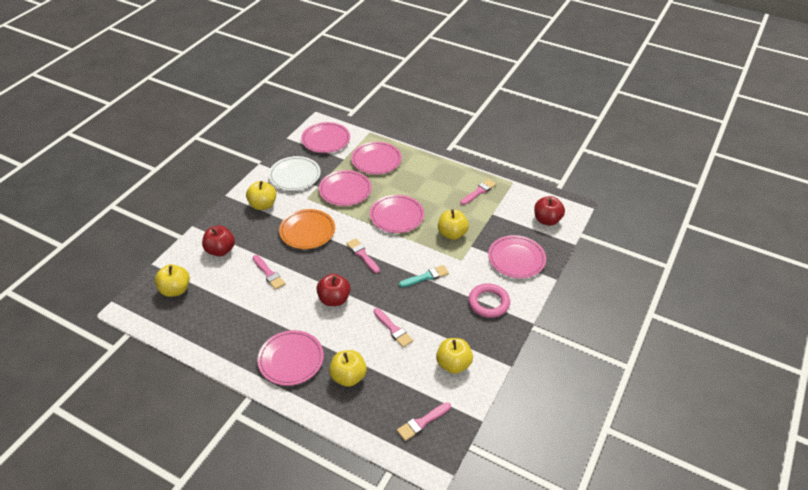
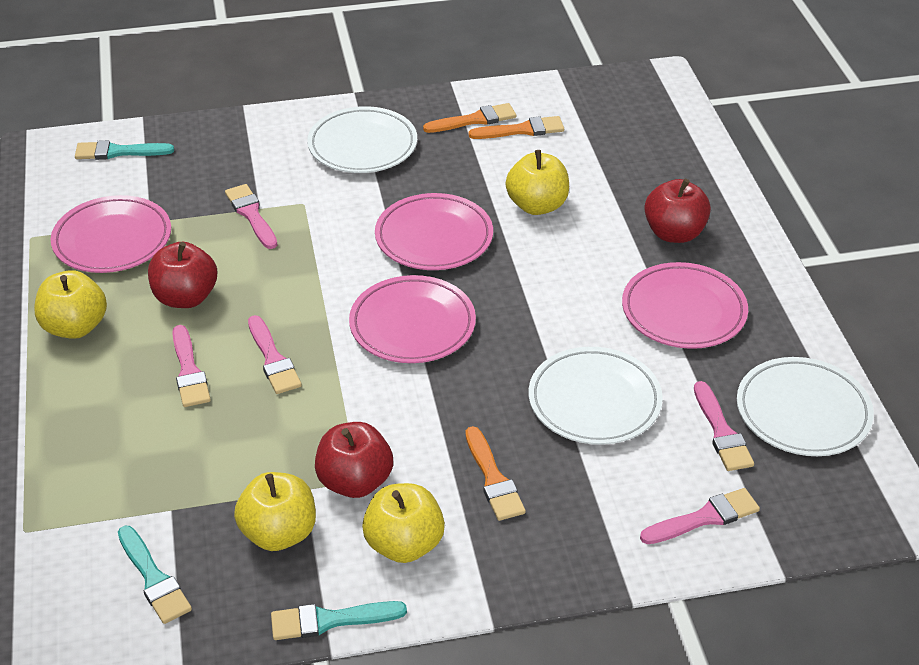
orange brush: none = 0 -> [423,103,517,133] [466,426,526,521] [469,116,564,139] = 3
orange plate: [279,209,335,249] = 1 -> none = 0
pink plate: [257,330,324,386] [301,122,350,153] [319,170,372,206] [351,142,402,174] [370,195,424,233] [488,235,546,278] = 6 -> [51,195,171,273] [349,275,476,363] [375,193,493,270] [622,262,748,349] = 4
pink ring: [468,283,510,318] = 1 -> none = 0
turquoise brush: [399,265,449,287] = 1 -> [75,140,174,160] [118,525,192,624] [271,601,407,640] = 3
white plate: [269,156,321,191] = 1 -> [307,106,417,173] [529,347,663,445] [737,357,874,456] = 3
yellow apple: [155,264,190,297] [246,181,276,210] [329,350,367,387] [436,338,473,374] [438,209,469,240] = 5 -> [34,270,107,339] [234,472,316,551] [362,483,445,563] [506,150,569,215] = 4

